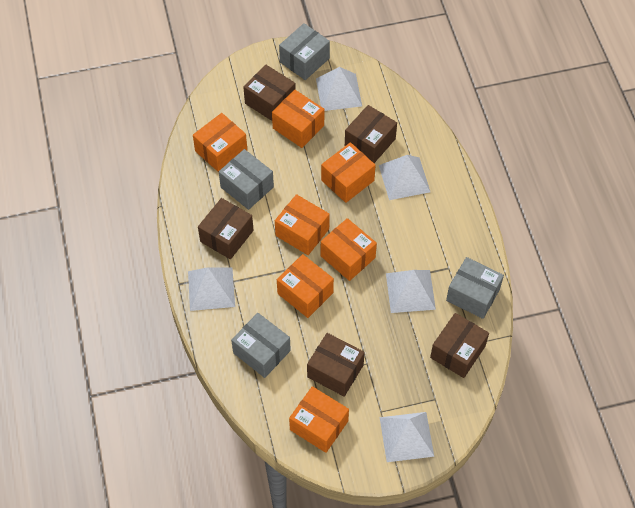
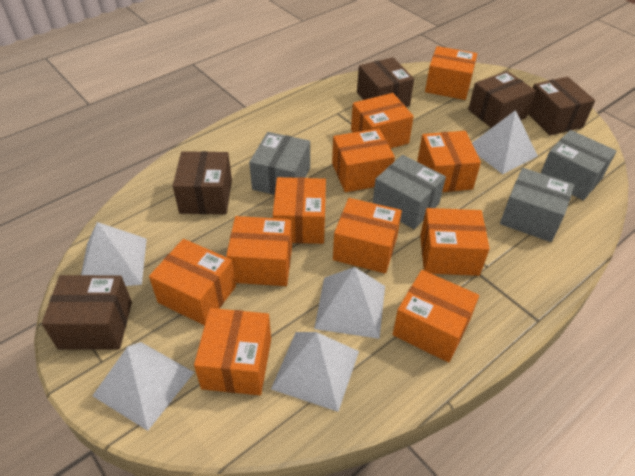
orange box: [193,113,247,172] [272,89,324,148] [275,194,330,255] [277,254,334,318] [289,386,349,453] [321,142,375,203] [321,218,377,281] = 7 -> [149,239,236,325] [194,308,271,395] [226,216,292,286] [273,177,326,244] [332,129,395,192] [333,198,402,274] [351,93,414,149] [393,270,479,363] [417,131,481,192] [420,208,490,276] [425,46,477,100] = 11

